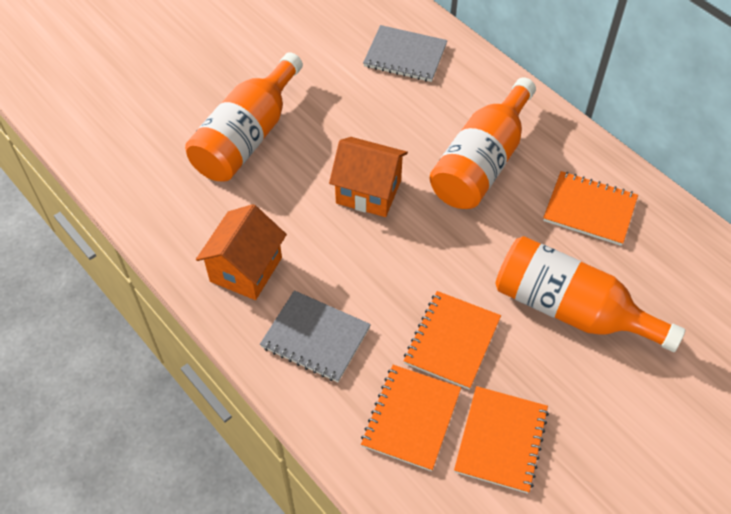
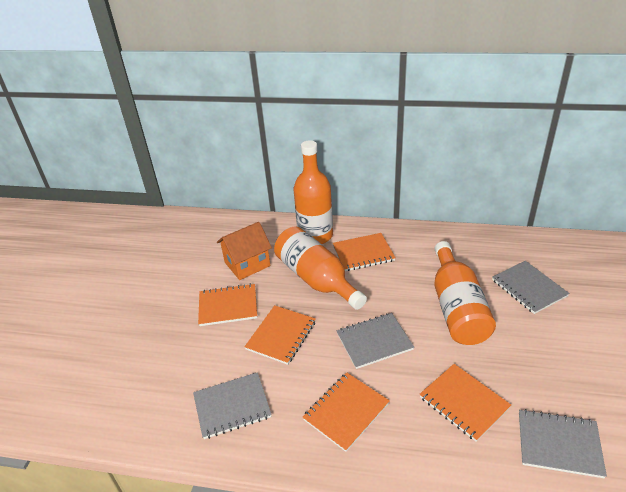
grey notebook: [260,290,371,382] [363,25,447,82] = 2 -> [193,372,272,439] [337,313,414,369] [492,261,570,314] [519,409,607,478] = 4
orange house: [196,204,287,300] [329,137,408,217] = 2 -> [217,222,272,280] = 1
orange notebook: [361,365,461,471] [404,291,501,390] [454,386,549,494] [543,171,638,246] = 4 -> [198,284,257,326] [244,305,316,365] [303,373,390,452] [333,233,396,271] [420,364,511,442] = 5

